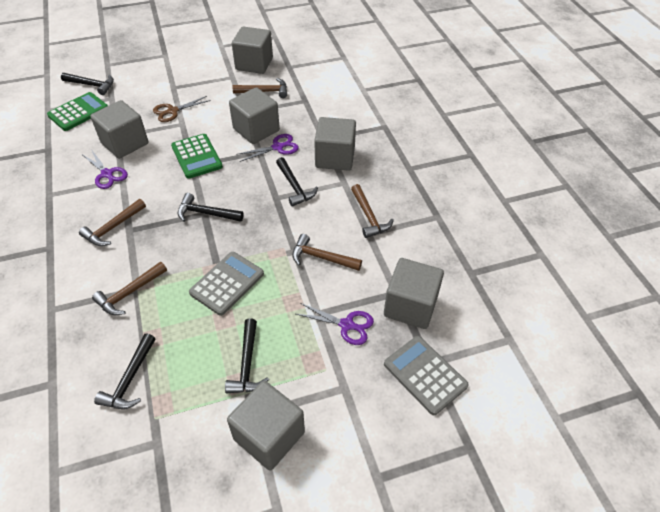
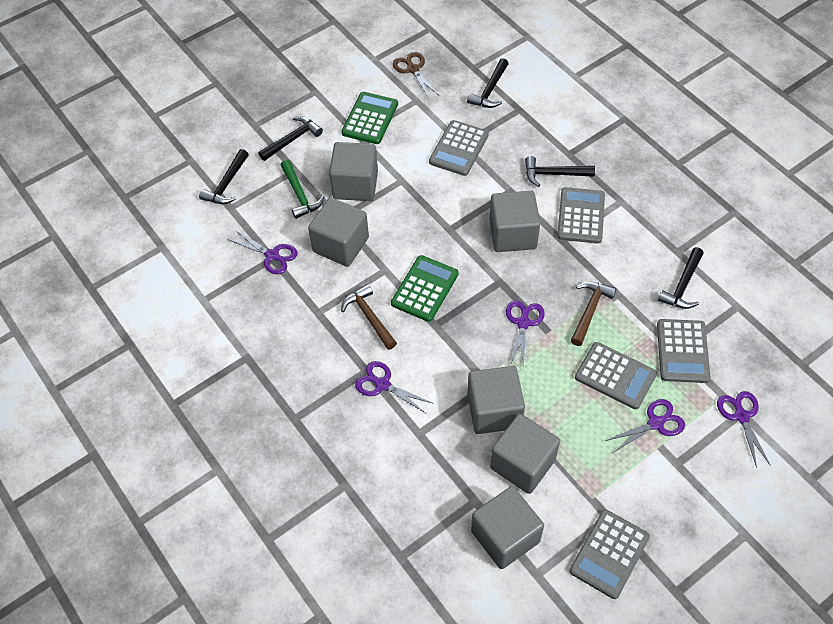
brown hammer: [79,199,146,246] [92,262,167,315] [233,78,287,98] [292,234,362,271] [351,184,394,238] = 5 -> [341,284,397,350] [571,282,616,346] = 2
green hammer: none = 0 -> [280,160,324,219] = 1
grey calculator: [189,252,264,316] [384,336,469,415] = 2 -> [429,120,489,176] [557,187,605,244] [570,510,650,599] [575,342,657,409] [657,319,710,383] = 5
purple scissors: [83,149,128,189] [236,134,299,162] [296,303,374,345] = 3 -> [228,230,298,274] [355,361,434,413] [506,300,545,369] [605,399,685,453] [717,391,771,467] = 5

